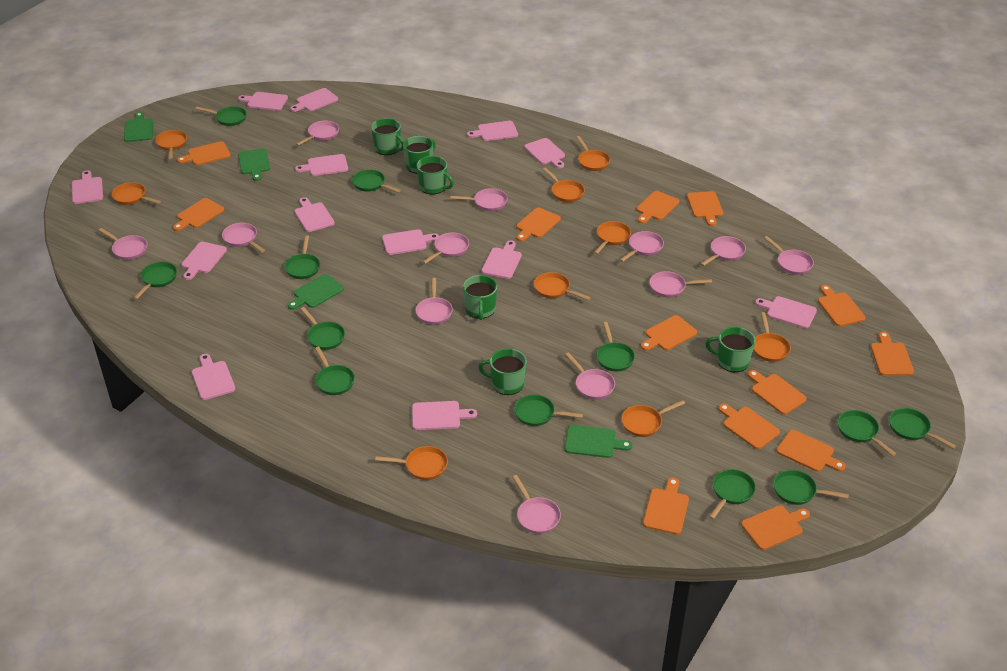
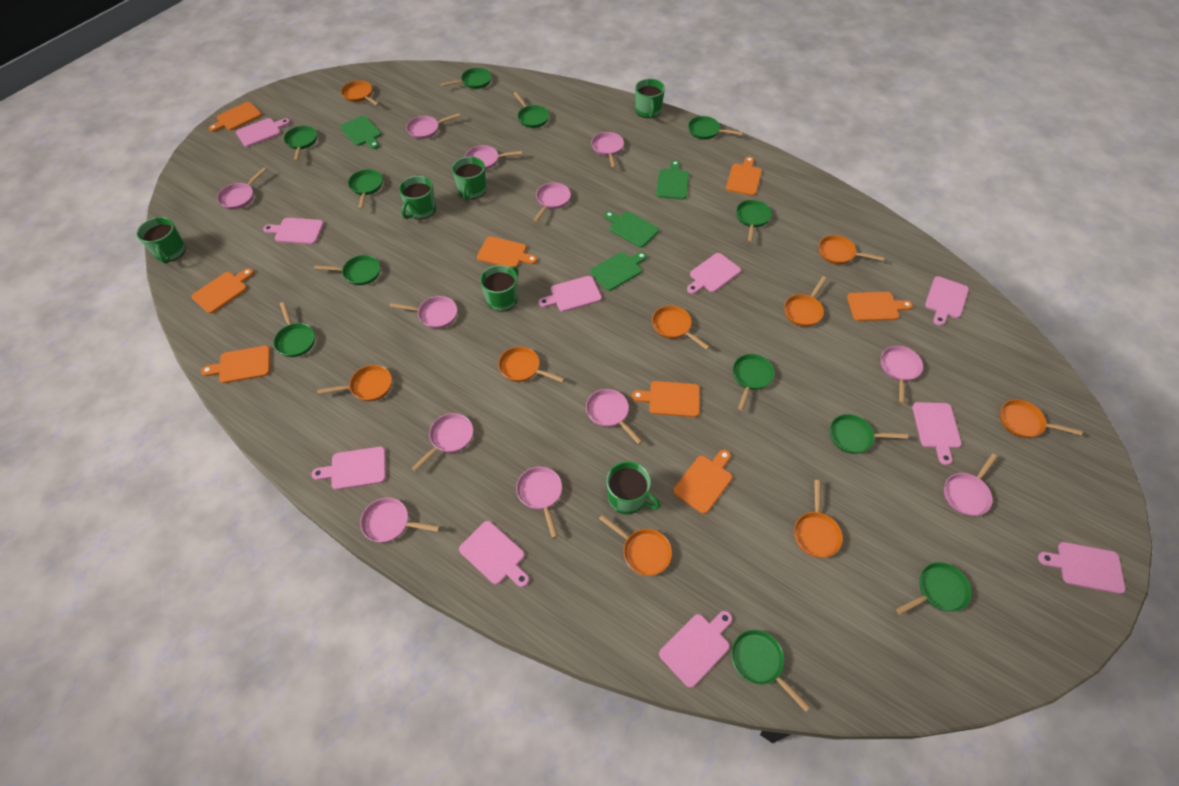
orange cutting board: [173,198,224,231] [177,141,231,165] [516,207,561,241] [636,191,679,224] [641,315,697,351] [643,477,689,535] [687,191,723,226] [718,403,780,449] [741,505,810,550] [748,370,807,414] [776,430,846,472] [818,285,866,326] [871,331,914,376] = 13 -> [191,268,254,314] [201,346,270,383] [208,102,262,132] [477,236,537,267] [632,381,700,417] [673,449,732,514] [726,156,762,196] [847,292,913,321] = 8
pink cutting board: [72,170,103,204] [182,242,227,280] [192,354,235,400] [238,92,288,111] [290,88,338,112] [294,197,335,232] [295,154,348,176] [382,229,439,255] [412,401,477,430] [467,121,518,141] [481,240,522,279] [524,138,565,168] [755,296,817,329] = 13 -> [236,118,290,147] [263,218,324,244] [311,447,386,490] [459,521,529,587] [538,276,602,312] [659,611,732,688] [687,253,741,294] [912,402,962,465] [925,276,969,326] [1038,542,1125,594] = 10

